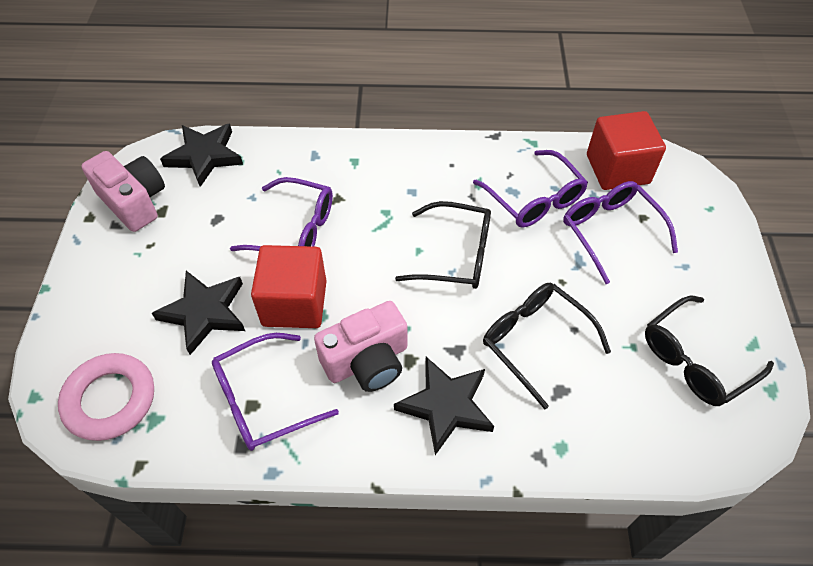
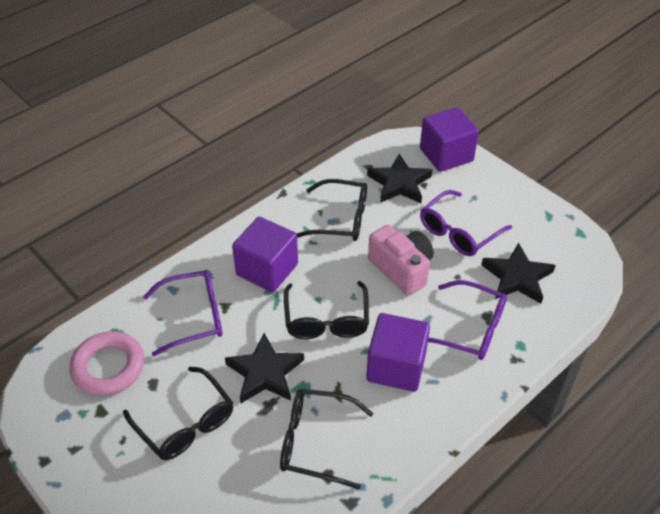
black glasses: [395,201,491,289] [483,282,611,409] [645,296,774,406] = 3 -> [123,367,233,460] [280,389,373,489] [284,281,369,339] [297,179,367,241] = 4
pink camera: [81,151,165,232] [314,301,407,392] = 2 -> [368,225,434,296] = 1
purple cube: none = 0 -> [232,217,298,292] [366,313,430,392] [420,107,479,172] = 3
purple glasses: [212,333,339,451] [230,177,333,251] [473,150,588,228] [563,181,678,284] = 4 -> [143,270,223,356] [420,190,512,256] [428,280,507,360] = 3
red cube: [251,245,326,328] [587,111,666,190] = 2 -> none = 0

